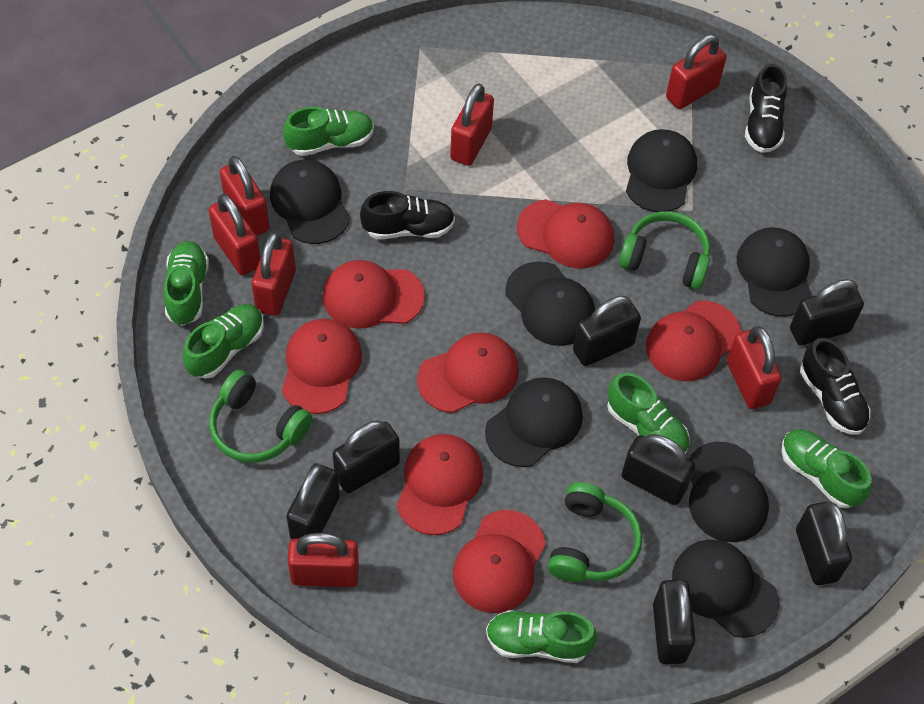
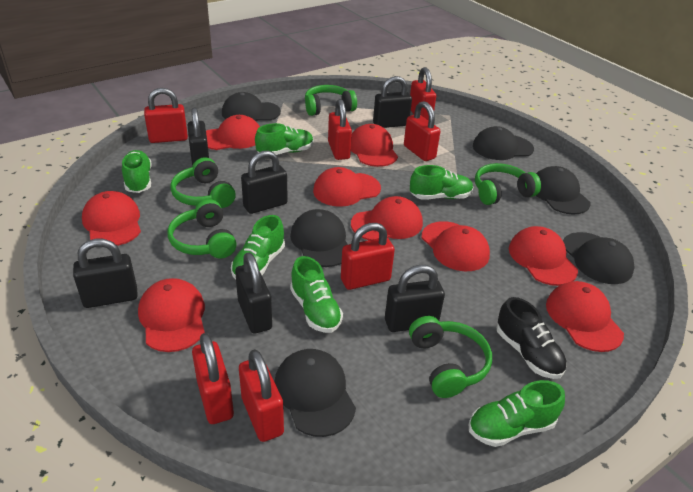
black cap: [270,160,350,244] [485,377,583,467] [506,261,595,346] [626,129,697,212] [672,539,779,638] [689,442,769,542] [737,227,812,317] = 7 -> [222,92,281,121] [275,349,356,437] [290,209,348,267] [473,126,534,160] [536,166,590,215] [563,232,635,284] = 6
black padlock: [287,463,340,539] [333,420,400,493] [573,296,641,366] [622,434,695,505] [653,580,695,664] [790,279,864,345] [796,501,852,585] = 7 -> [73,239,138,308] [188,108,209,166] [235,252,272,334] [241,151,288,214] [373,76,412,128] [385,265,445,332] = 6
black shoe: [360,191,455,239] [745,64,787,153] [800,338,871,435] = 3 -> [497,297,567,379] = 1
green headphones: [209,370,312,463] [548,482,642,582] [619,211,710,290] = 3 -> [167,199,237,259] [170,157,236,208] [305,85,357,116] [409,316,492,398] [475,163,541,205] = 5
red cap: [282,319,362,414] [322,260,425,329] [397,434,483,535] [417,333,519,413] [453,510,546,613] [517,199,614,268] [646,301,741,381] = 7 -> [82,191,141,246] [138,278,205,352] [206,115,260,150] [313,167,381,207] [351,124,398,167] [351,196,423,240] [422,221,490,271] [509,226,578,286] [546,281,624,352] = 9

